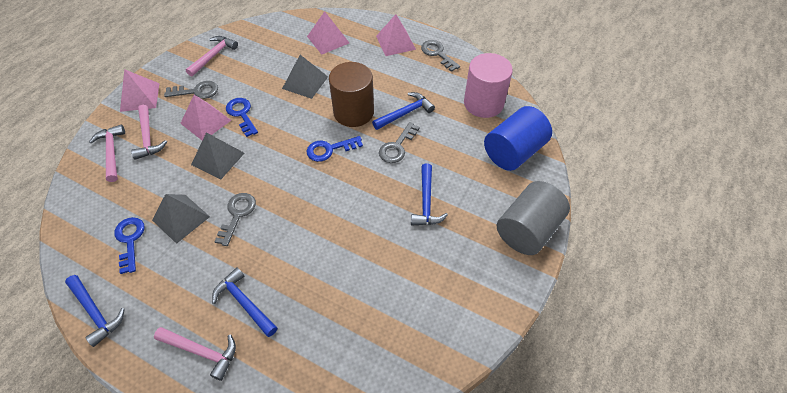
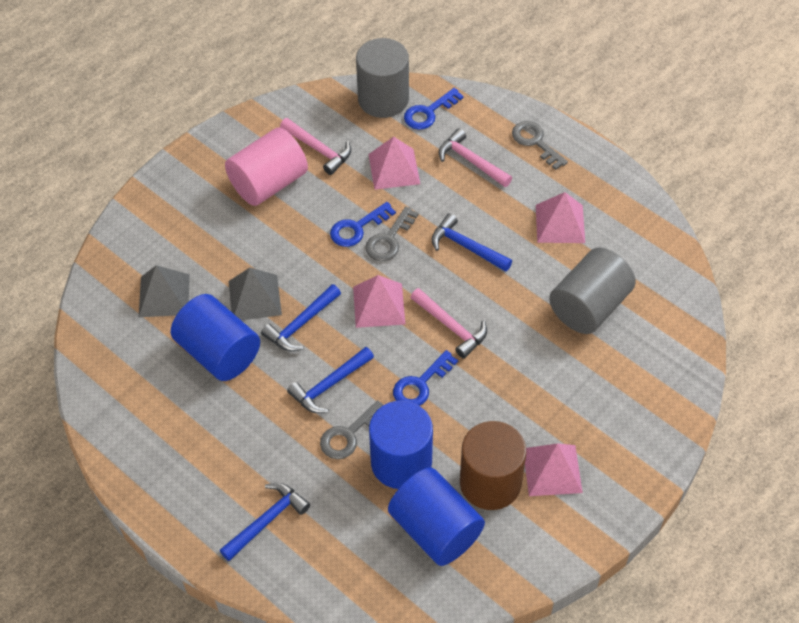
blue cylinder: [484,106,552,171] = 1 -> [171,294,260,381] [369,401,433,489] [388,468,485,566] = 3
grey cylinder: [497,181,570,255] = 1 -> [356,38,409,118] [549,247,636,334] = 2
grey key: [164,81,218,99] [214,193,256,246] [379,122,420,163] [421,40,460,72] = 4 -> [320,400,383,459] [365,206,419,261] [512,121,568,170] = 3
grey pyramid: [152,194,210,244] [191,132,245,179] [282,55,328,99] = 3 -> [139,265,190,317] [229,268,282,320] = 2
pink hammer: [89,124,125,182] [131,105,167,160] [154,327,236,381] [185,36,238,77] = 4 -> [280,118,351,175] [410,288,487,359] [439,128,512,187] = 3

